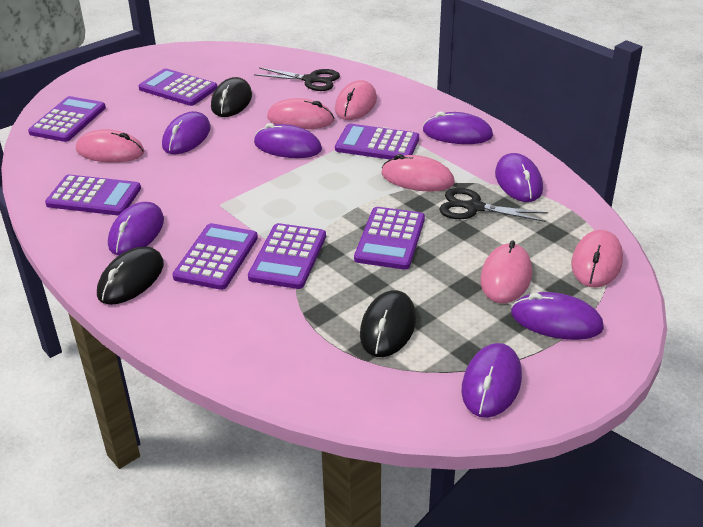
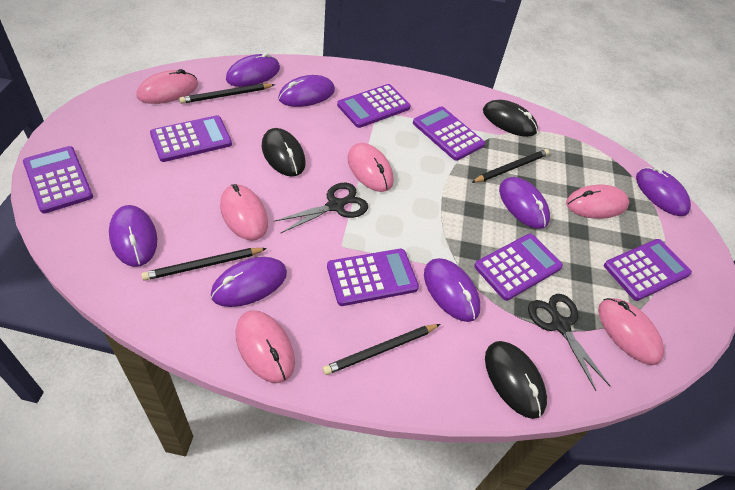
black pencil: none = 0 -> [141,248,267,281] [179,83,275,104] [323,324,440,375] [471,149,549,183] = 4

